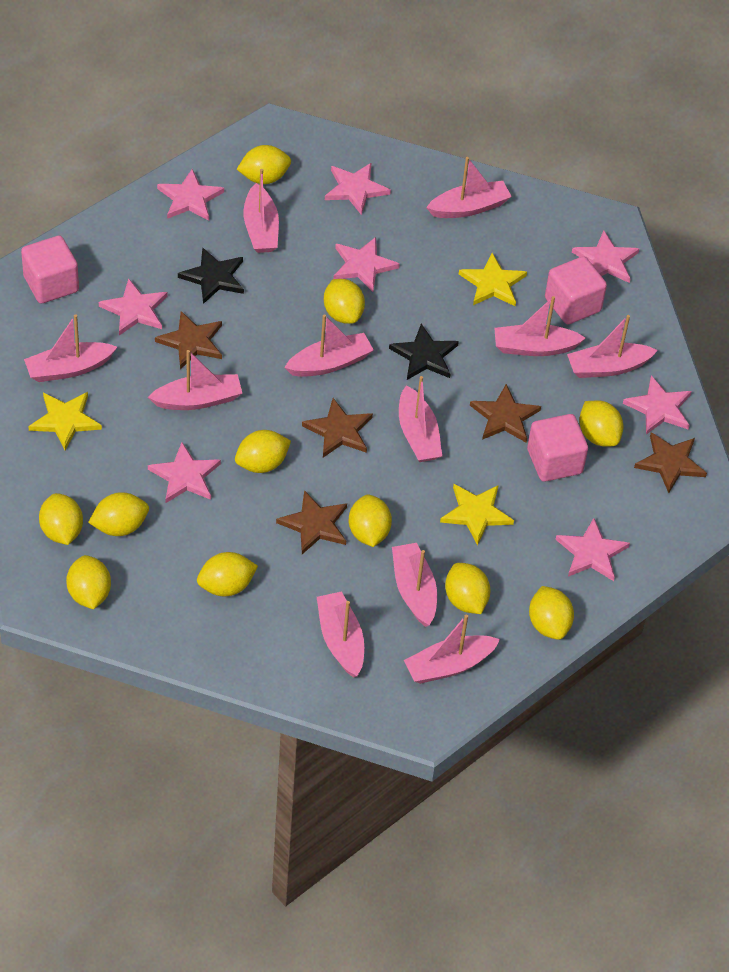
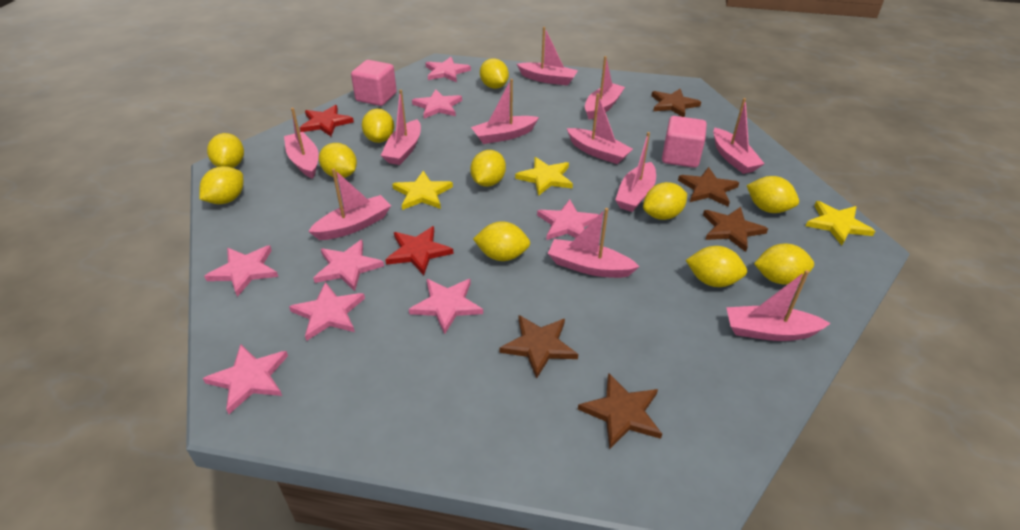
black star: [178,247,244,304] [389,324,459,380] = 2 -> none = 0
pink cube: [21,235,79,304] [527,414,588,482] [545,256,607,324] = 3 -> [351,60,397,106] [662,116,707,168] = 2
red star: none = 0 -> [300,105,354,136] [385,226,453,275] = 2

